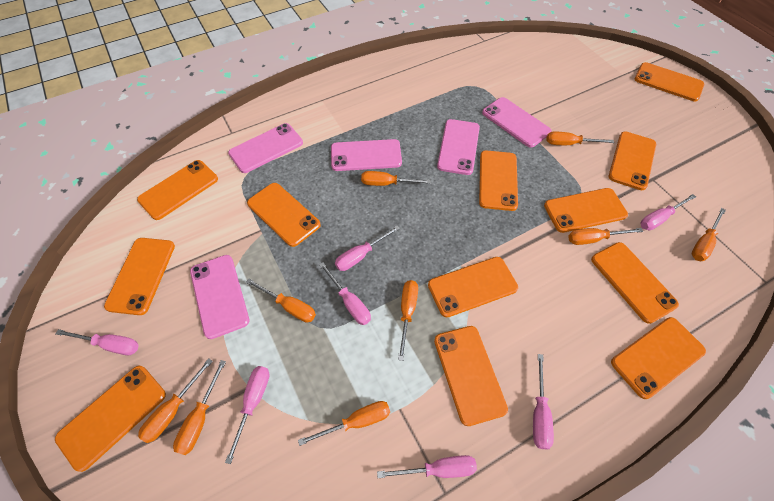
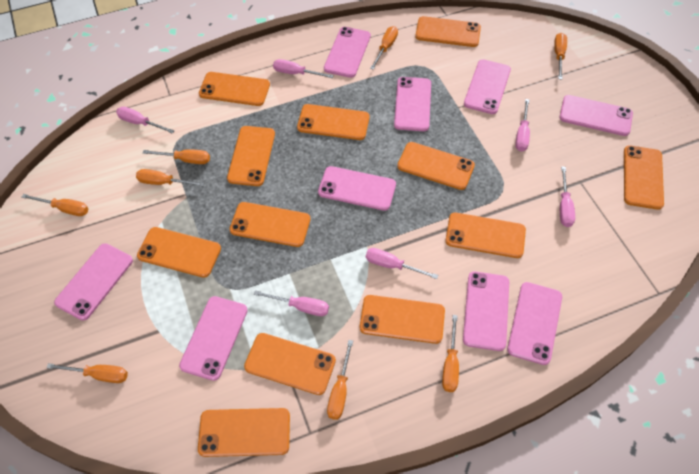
orange screwdriver: [138,358,213,443] [173,360,226,455] [246,279,316,322] [298,401,390,446] [361,171,431,186] [398,280,418,361] [546,132,614,145] [568,228,643,245] [692,208,726,261] = 9 -> [22,194,88,216] [47,363,128,383] [136,169,204,186] [143,149,210,164] [327,340,353,420] [370,26,398,70] [442,315,459,392] [554,33,567,80] = 8
pink phone: [190,255,249,339] [228,123,303,173] [331,139,402,171] [437,119,480,175] [482,97,551,148] = 5 -> [54,243,133,321] [179,296,248,381] [318,166,396,211] [324,27,371,78] [394,77,431,131] [463,271,509,351] [464,59,511,114] [507,282,562,365] [559,95,633,136] = 9
pink screwdriver: [56,329,139,355] [225,366,269,464] [319,262,371,325] [335,226,400,271] [377,455,477,478] [533,354,554,450] [641,194,696,230] = 7 -> [116,106,175,134] [254,290,329,316] [273,59,334,78] [366,248,438,279] [515,99,530,151] [560,167,575,227] = 6

